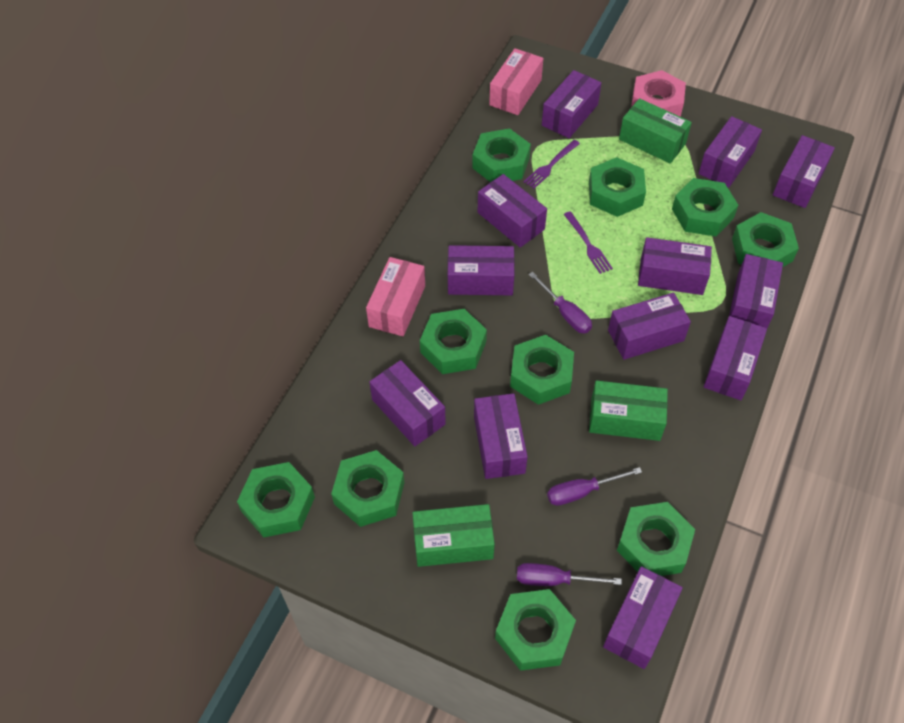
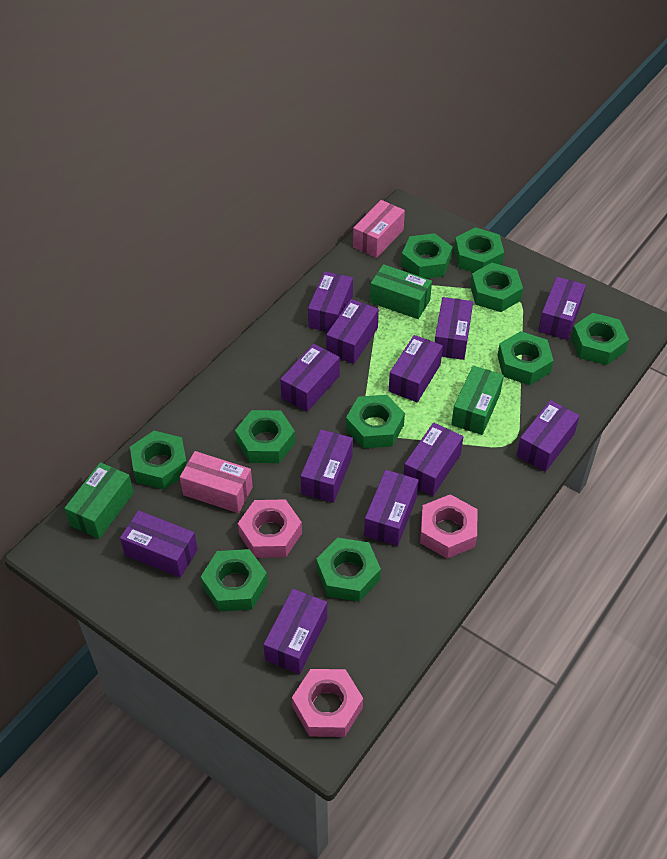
pink nut: [631,70,686,117] = 1 -> [238,499,302,558] [292,669,363,737] [420,494,477,559] = 3
purple fork: [523,140,580,189] [564,211,613,274] = 2 -> none = 0
purple screwdriver: [517,563,622,586] [529,272,592,334] [547,467,642,506] = 3 -> none = 0

